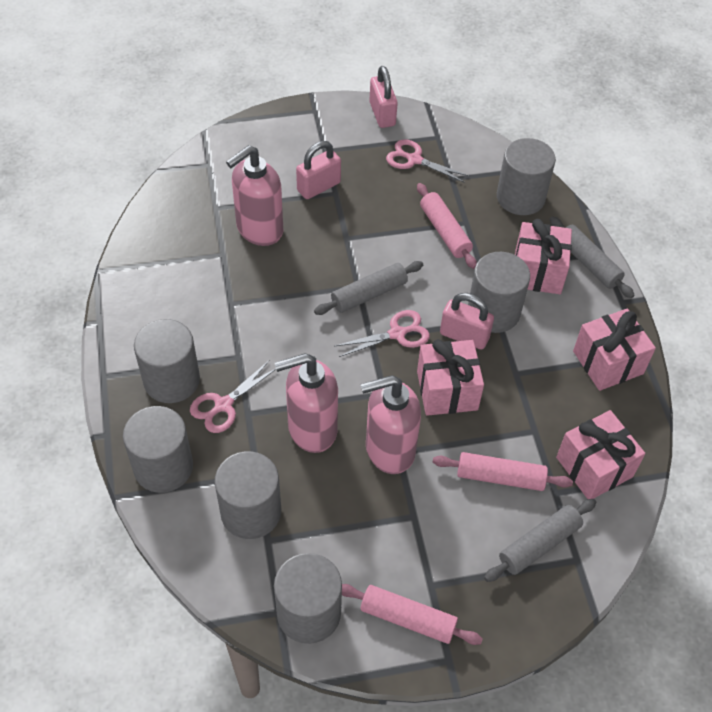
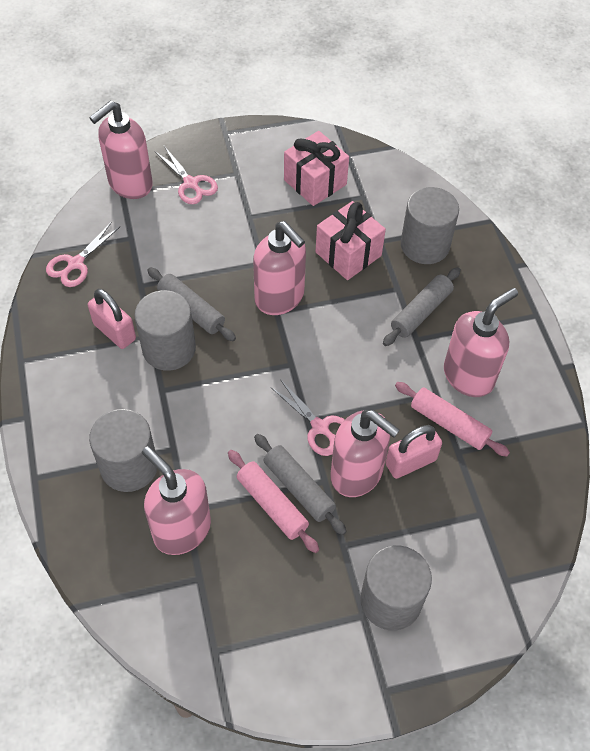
grey cylinder: [123,406,193,493] [134,319,200,403] [215,451,281,539] [274,553,342,644] [468,252,530,333] [497,138,556,215] = 6 -> [89,409,157,492] [134,290,196,371] [360,546,432,630] [401,187,459,264] = 4
pink gift: [417,339,484,416] [515,219,572,294] [556,410,645,499] [573,309,656,391] = 4 -> [284,131,349,206] [316,201,386,280] = 2
pink padlock: [296,141,341,199] [369,66,398,128] [440,293,494,350] = 3 -> [88,289,136,349] [386,425,442,479] = 2
pink rolling pin: [342,584,483,645] [417,183,477,269] [433,452,573,491] = 3 -> [228,450,319,553] [395,382,510,457] = 2
pink soap dispenser: [226,145,283,246] [275,353,338,453] [360,375,421,474] = 3 -> [89,101,153,199] [142,446,211,555] [253,221,306,315] [330,410,400,497] [444,288,518,397] = 5

